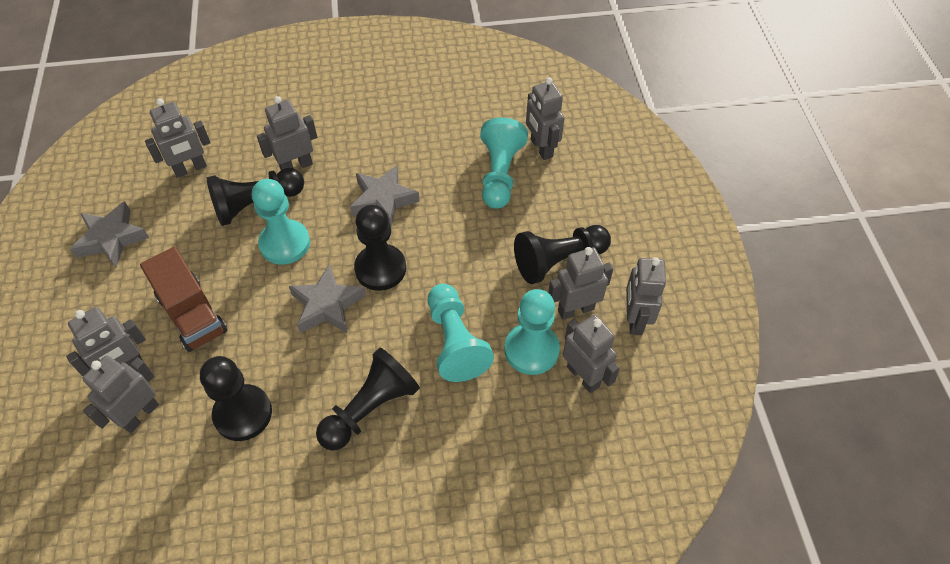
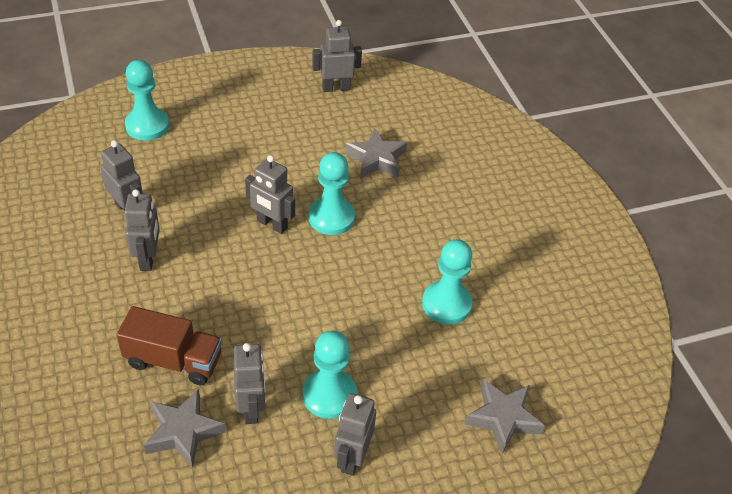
black pawn: [200,356,272,441] [207,168,304,226] [316,347,420,451] [354,205,406,291] [514,225,611,284] = 5 -> none = 0
grey robot: [66,307,146,376] [82,355,159,433] [145,98,210,178] [257,96,317,170] [526,77,564,160] [548,247,613,320] [563,315,620,393] [626,257,666,335] = 8 -> [101,140,143,211] [124,189,160,271] [233,343,265,424] [245,155,295,234] [312,20,362,92] [334,393,376,476] = 6

